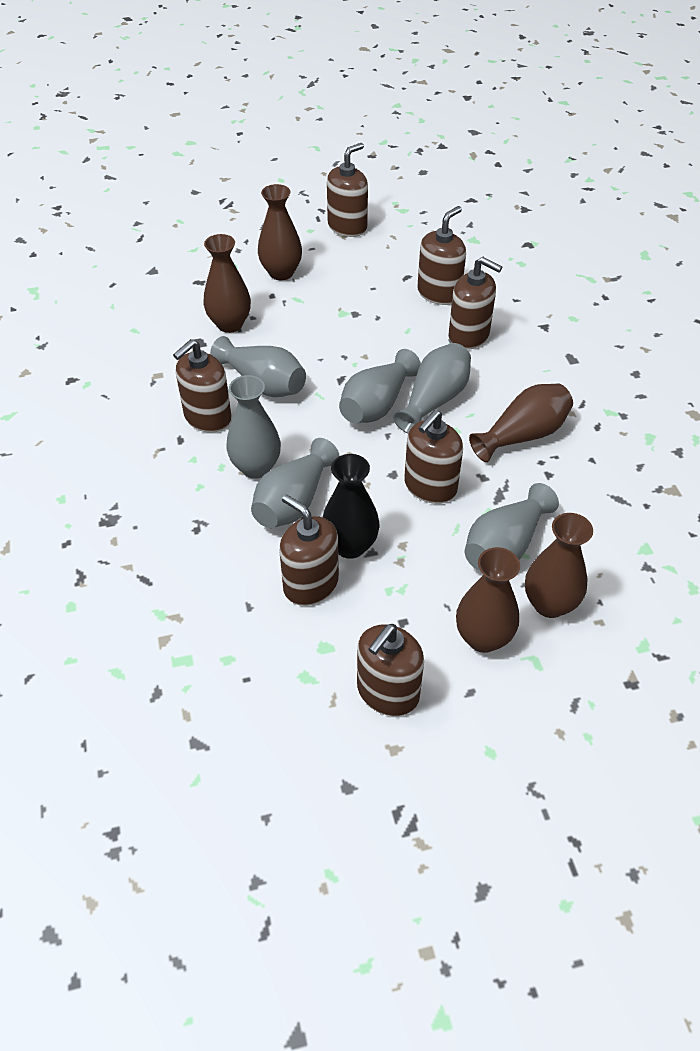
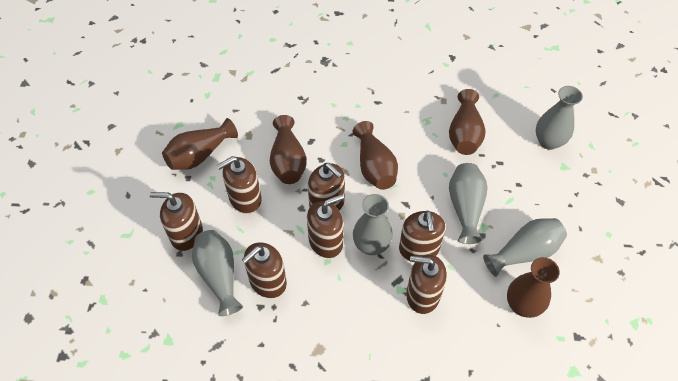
black vase: [323,454,380,559] = 1 -> none = 0
grey vase: [210,336,306,397] [226,375,281,479] [251,438,340,528] [339,349,421,423] [393,343,471,433] [465,483,559,571] = 6 -> [192,230,243,316] [353,194,393,255] [449,163,488,244] [483,218,567,277] [536,86,583,150] = 5

